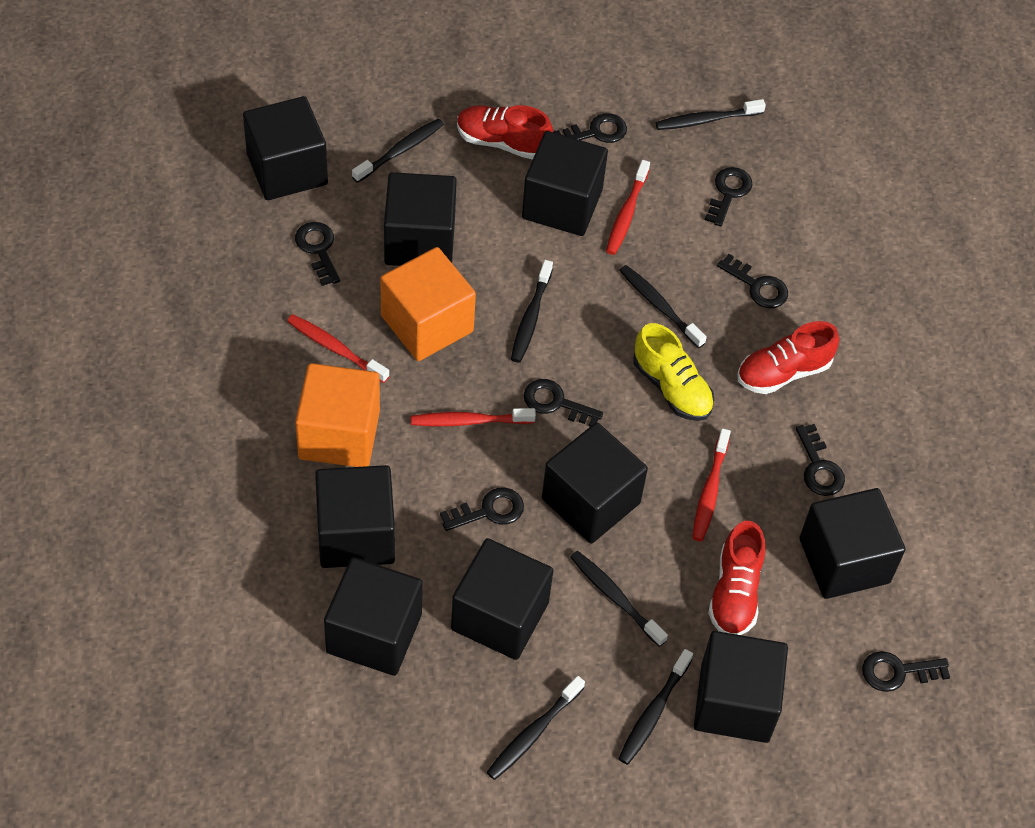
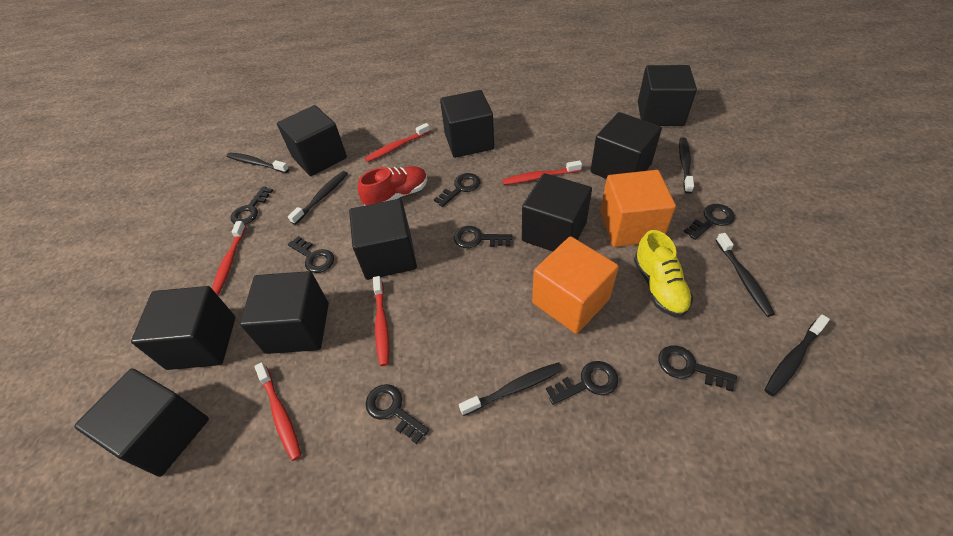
black toothbrush: [352,118,444,183] [486,676,585,780] [511,260,553,363] [570,551,668,647] [618,649,693,765] [619,265,707,348] [656,99,766,130] = 7 -> [227,152,289,173] [288,171,348,225] [459,362,563,416] [679,137,694,194] [716,233,775,317] [764,315,830,396] = 6
red shoe: [457,105,553,159] [708,521,765,635] [737,321,839,394] = 3 -> [358,166,427,205] = 1
red toothbrush: [287,314,389,383] [411,408,536,426] [606,160,650,255] [692,428,731,541] = 4 -> [212,221,246,295] [254,362,301,461] [365,123,430,162] [373,276,389,366] [502,160,582,185] = 5

